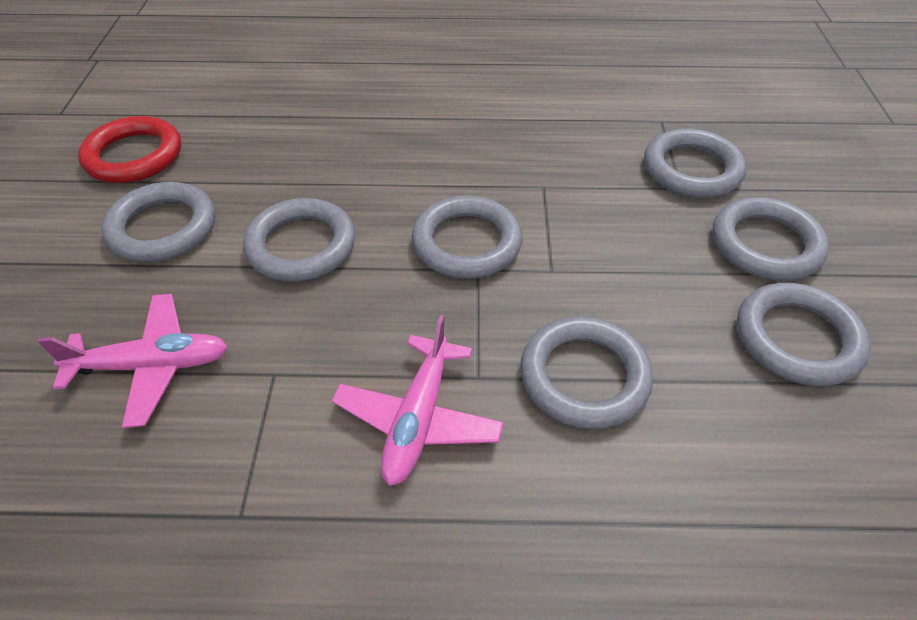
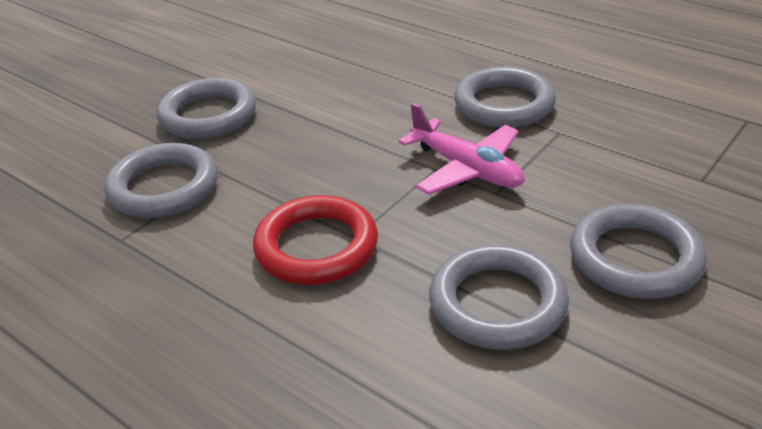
grey ring: [101,182,215,262] [243,198,356,282] [412,195,523,279] [520,316,653,429] [644,128,747,198] [712,197,830,281] [737,283,871,386] = 7 -> [104,143,218,218] [157,78,256,139] [429,244,569,350] [454,67,556,128] [570,204,707,299] = 5
pink plane: [38,294,228,428] [332,315,504,486] = 2 -> [398,103,525,195] = 1

